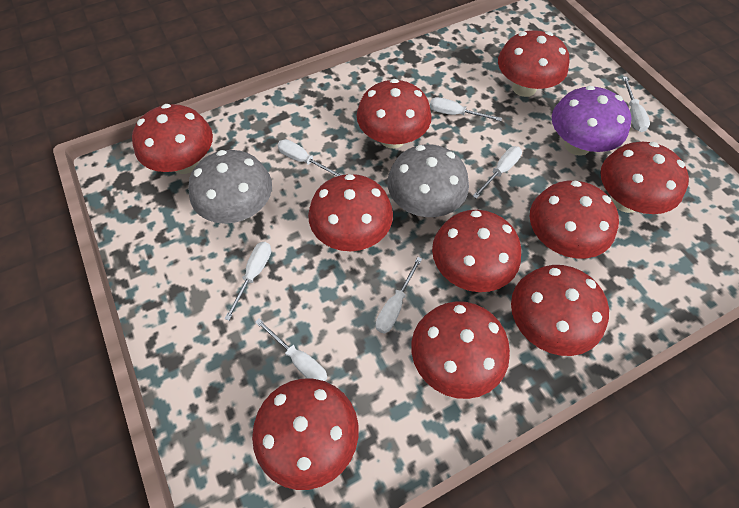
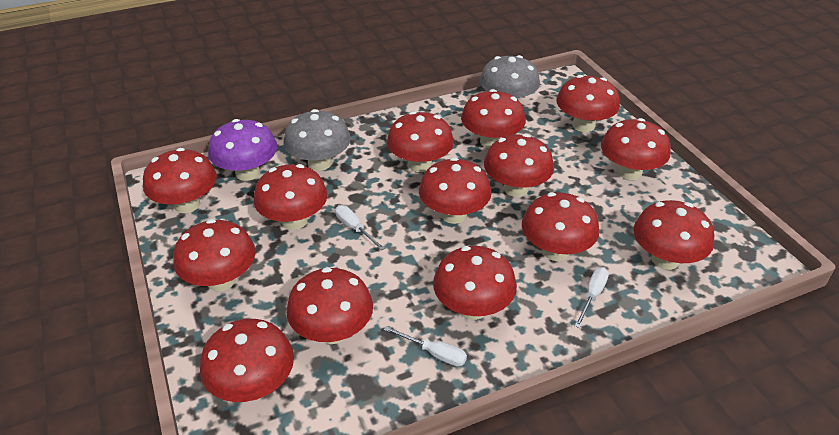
red mushroom: [132,104,213,174] [252,379,358,490] [308,174,393,251] [357,79,432,149] [411,301,510,399] [432,210,521,292] [498,30,569,97] [511,265,609,356] [529,181,619,259] [600,142,689,214] = 10 -> [143,148,217,213] [173,219,256,291] [200,319,294,402] [253,164,328,230] [286,267,373,344] [387,111,454,172] [419,157,492,224] [433,246,517,320] [461,89,526,149] [484,134,554,197] [522,192,599,261] [556,75,620,132] [601,118,671,180] [634,200,714,270] = 14
white screwdriver: [224,242,271,321] [255,318,328,381] [277,139,342,177] [376,257,422,334] [430,97,502,121] [473,146,522,199] [623,77,650,132] = 7 -> [335,205,385,250] [384,326,467,367] [575,267,609,328] = 3

